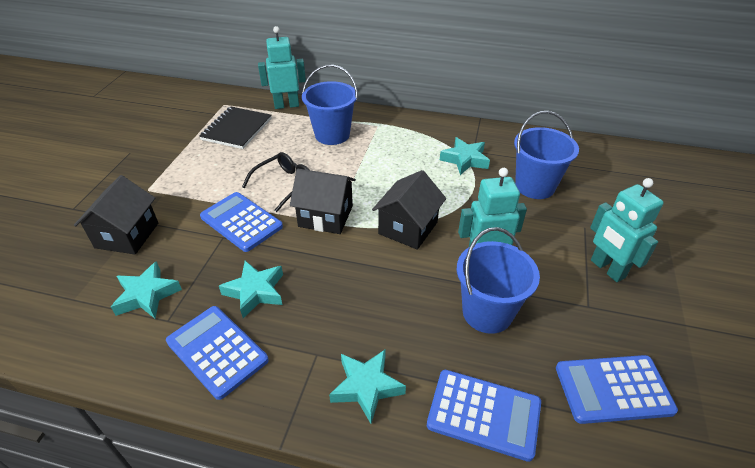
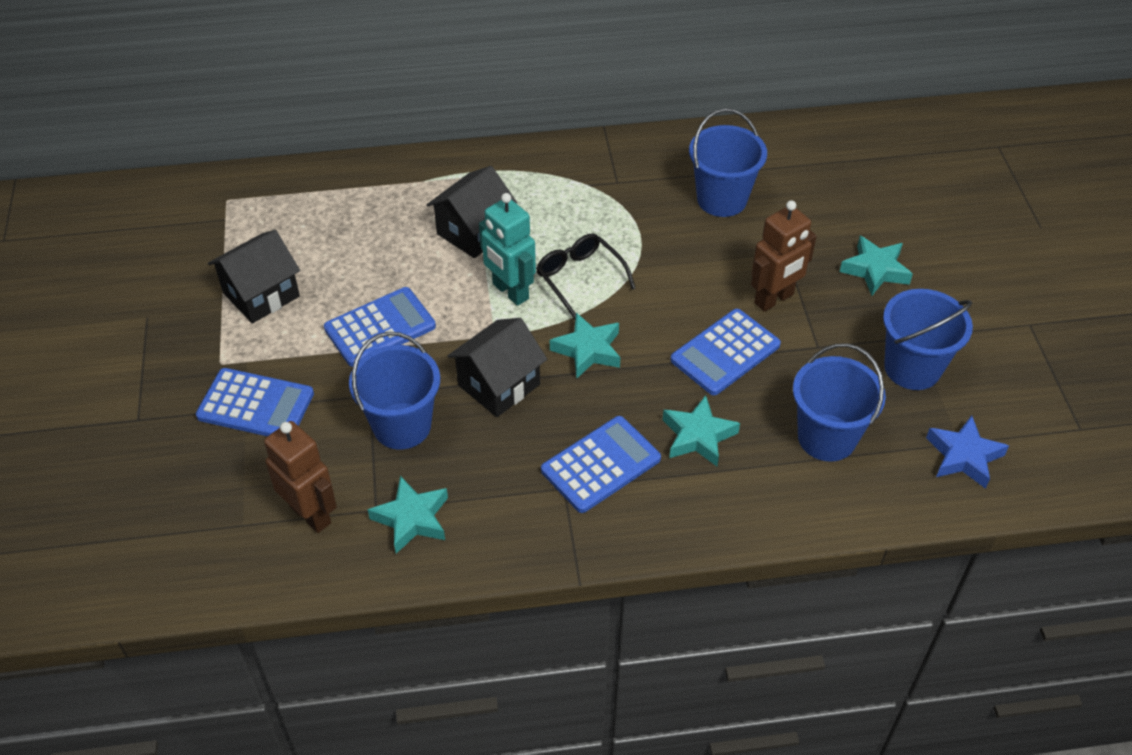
black notebook: [199,107,272,149] = 1 -> none = 0
blue bucket: [302,65,358,145] [457,227,540,334] [514,111,579,199] = 3 -> [349,332,440,449] [689,108,767,217] [793,343,886,462] [883,289,973,390] = 4
blue star: none = 0 -> [926,415,1009,489] = 1
brown robot: none = 0 -> [264,421,337,533] [751,200,817,312] = 2
turquoise robot: [258,26,306,109] [458,168,527,247] [590,178,664,282] = 3 -> [479,193,536,306] = 1

